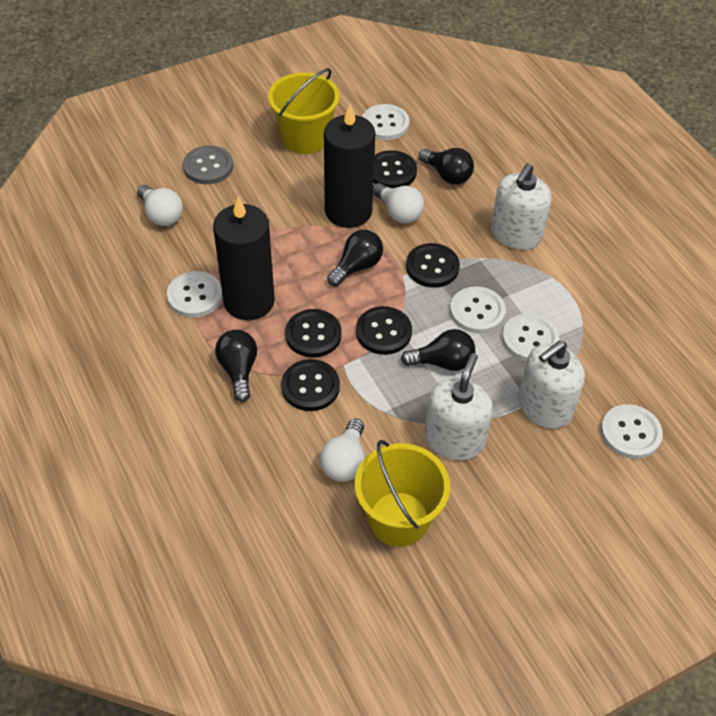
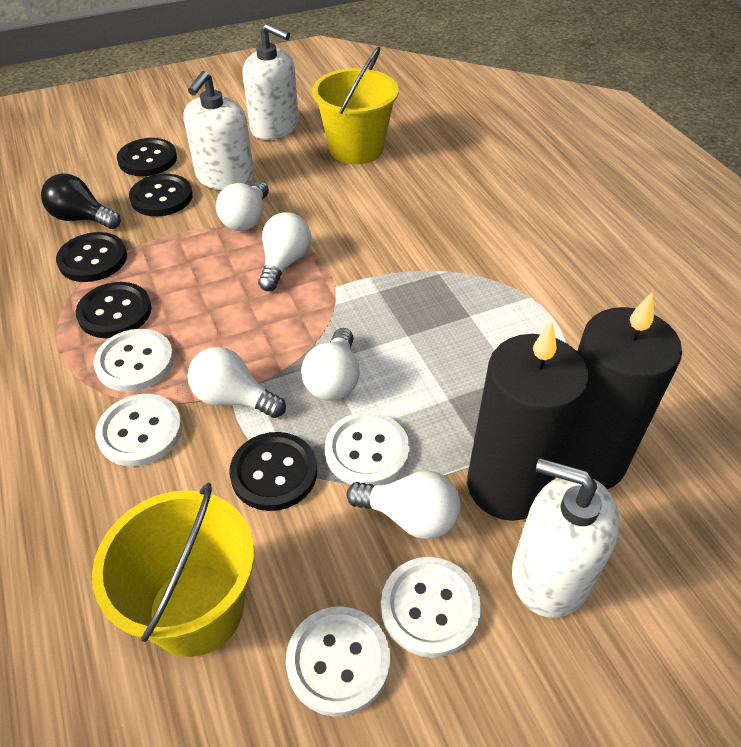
black light bulb: [215,330,257,402] [327,230,383,287] [401,329,475,371] [419,148,474,185] = 4 -> [41,173,121,229] = 1
grey button: [183,145,233,184] = 1 -> none = 0
white light bulb: [137,185,183,226] [320,418,365,482] [373,183,424,223] = 3 -> [188,347,286,418] [216,181,269,231] [258,212,311,291] [301,328,360,401] [347,470,461,539] = 5

